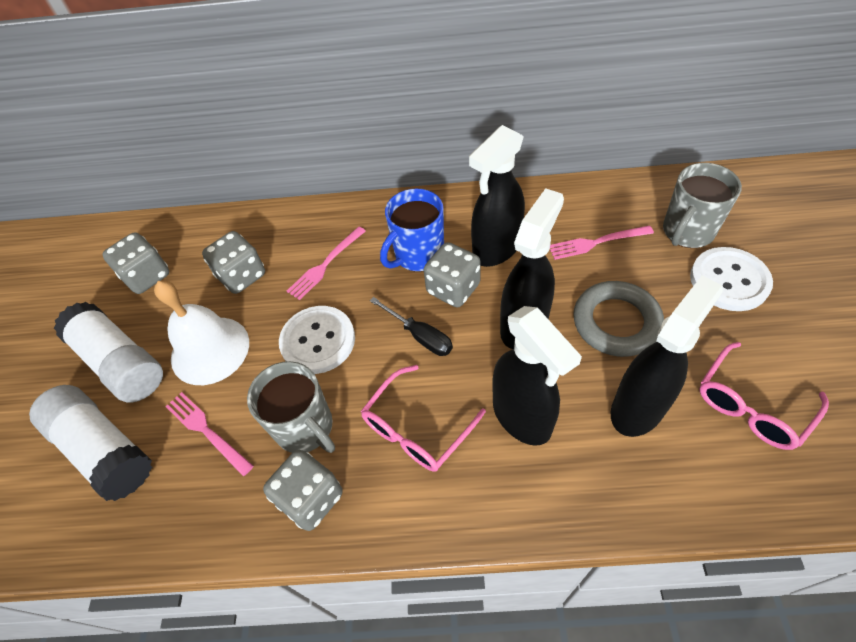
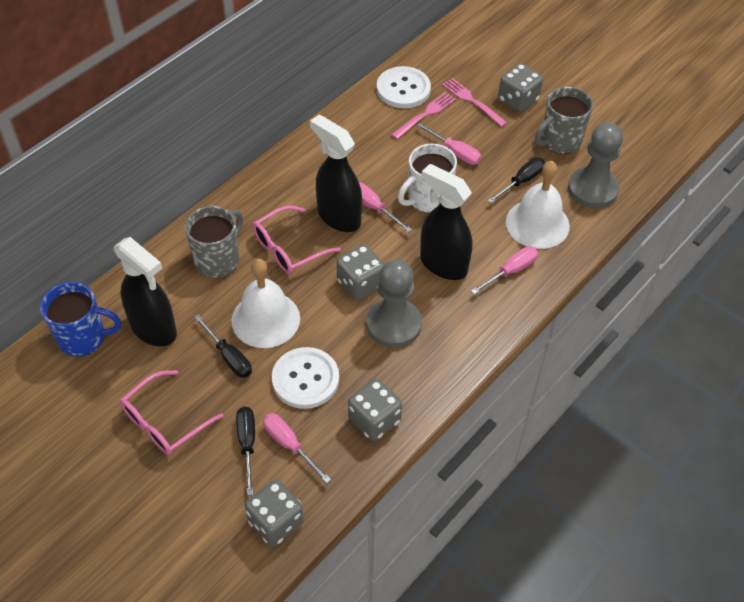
black screwdriver: [370,297,453,356] = 1 -> [194,314,252,378] [236,407,255,496] [487,157,545,203] = 3
black spray bottle: [469,125,525,267] [492,306,582,446] [500,188,564,349] [611,275,723,437] = 4 -> [114,237,177,346] [310,115,362,232] [420,164,472,280] = 3
grey pawn: none = 0 -> [367,259,422,348] [568,122,623,208] = 2
grey ring: [573,281,664,357] = 1 -> none = 0
pink fork: [165,392,253,476] [287,227,366,300] [550,226,654,260] = 3 -> [391,92,456,139] [442,78,507,127] = 2
pink screwdriver: none = 0 -> [263,413,331,483] [359,182,412,232] [416,123,481,165] [471,246,538,294] = 4
white bell: [154,280,249,385] = 1 -> [231,259,300,348] [506,161,570,249] = 2
white glue stick: [29,385,152,501] [54,302,163,403] = 2 -> none = 0
white mug: none = 0 -> [398,143,457,213] = 1

